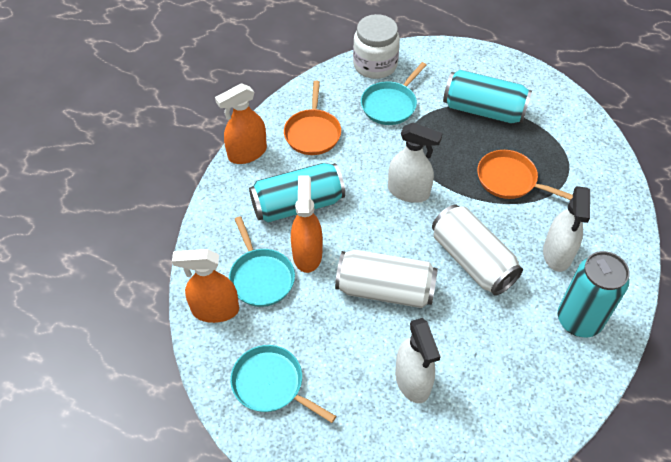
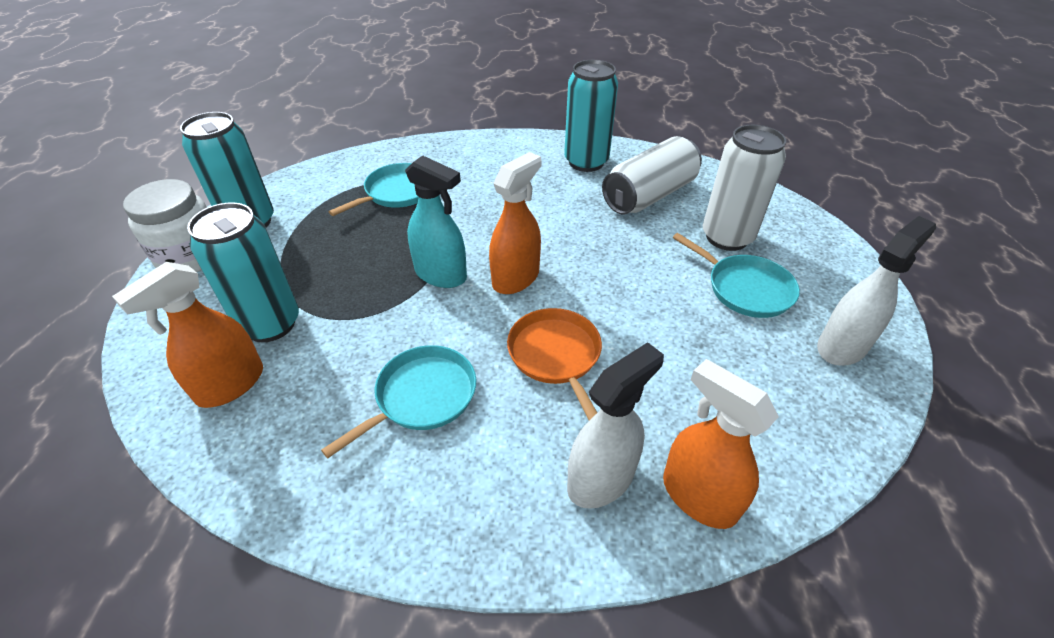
orange pan: [284,81,341,155] [477,150,573,200] = 2 -> [507,308,602,420] = 1
turquoise spray bottle: none = 0 -> [405,155,467,288] = 1
white spray bottle: [388,123,443,203] [395,318,441,403] [543,186,590,272] = 3 -> [567,342,664,509] [817,216,936,366] = 2

